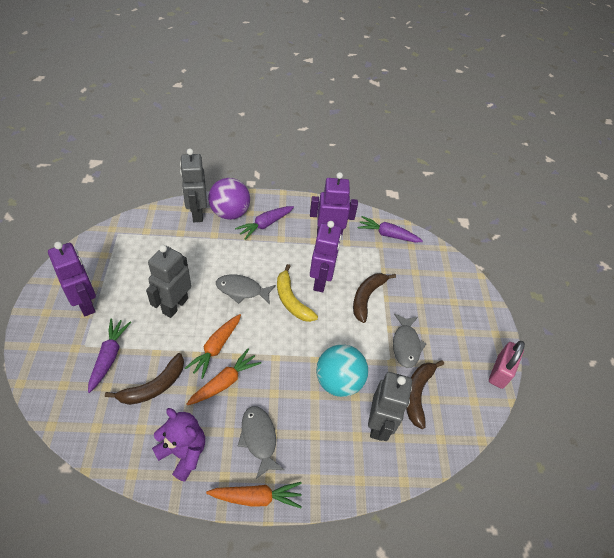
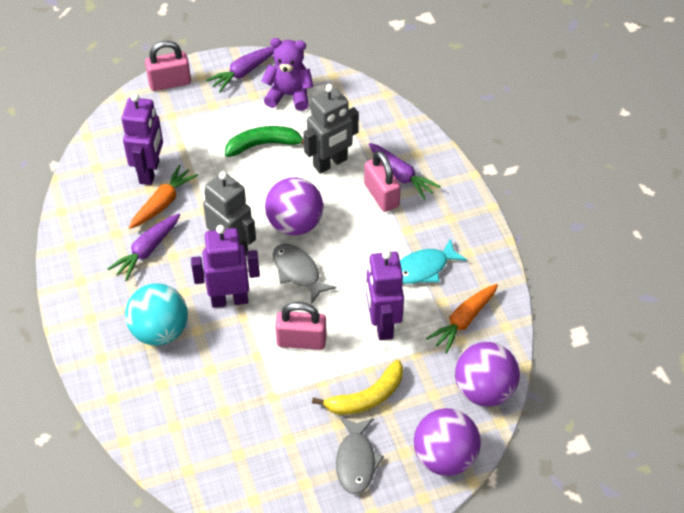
brown banana: [105,353,184,405] [353,273,396,323] [406,360,444,429] = 3 -> none = 0
green banana: none = 0 -> [225,126,304,157] = 1
grey fish: [216,274,276,304] [238,406,284,479] [393,314,427,368] = 3 -> [273,244,337,304] [336,417,384,495] = 2
grey robot: [146,245,191,318] [180,149,207,222] [368,372,412,441] = 3 -> [203,171,256,256] [304,84,359,174] = 2
orange carrot: [185,314,241,379] [186,349,261,405] [206,482,302,508] = 3 -> [129,165,198,229] [426,284,498,353] = 2
pink padlock: [489,341,525,389] = 1 -> [145,41,191,91] [275,302,326,350] [364,151,401,212] = 3
purple ball: [208,178,250,220] = 1 -> [265,177,323,235] [414,408,481,476] [455,342,520,407] = 3
turquoise fish: none = 0 -> [400,238,467,284] = 1

